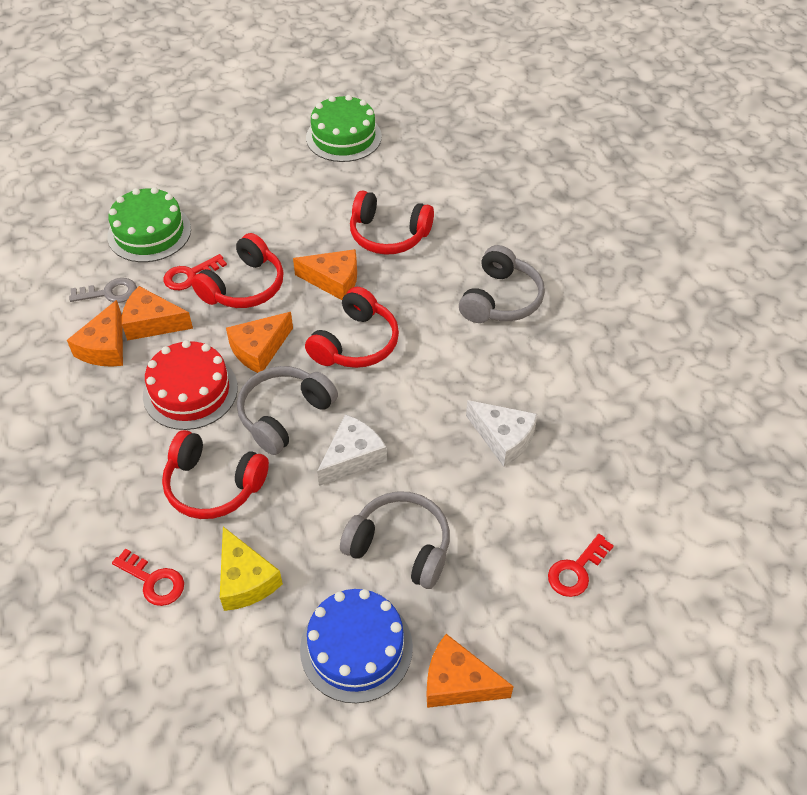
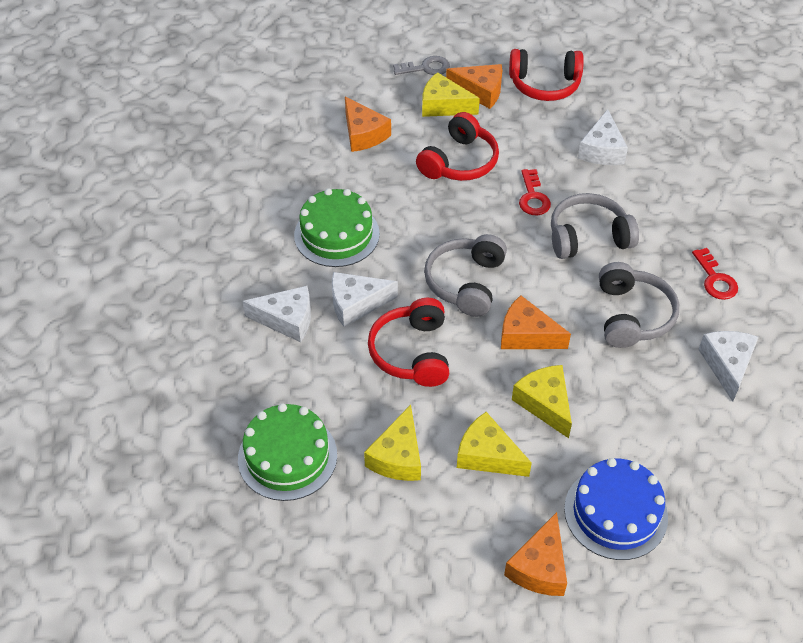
orange cheese: [67,300,123,367] [122,286,193,341] [226,312,293,373] [293,249,357,300] [426,634,514,708] = 5 -> [345,97,391,152] [446,64,502,109] [501,295,571,349] [504,512,567,596] = 4
red cake: [143,340,238,430] = 1 -> none = 0
red headphones: [162,430,269,519] [191,233,284,308] [305,287,399,368] [350,191,434,255] = 4 -> [368,298,449,387] [416,112,499,181] [509,49,584,101] = 3
red key: [112,548,184,606] [164,254,227,290] [548,534,614,597] = 3 -> [519,169,551,215] [692,248,738,300] = 2
white cheese: [317,414,387,486] [466,400,538,467] = 2 -> [243,286,311,342] [332,272,398,327] [578,109,628,165] [698,331,759,402] = 4
yellow cheese: [220,527,283,611] = 1 -> [364,405,421,481] [422,72,480,117] [457,412,532,477] [512,365,572,438] = 4

